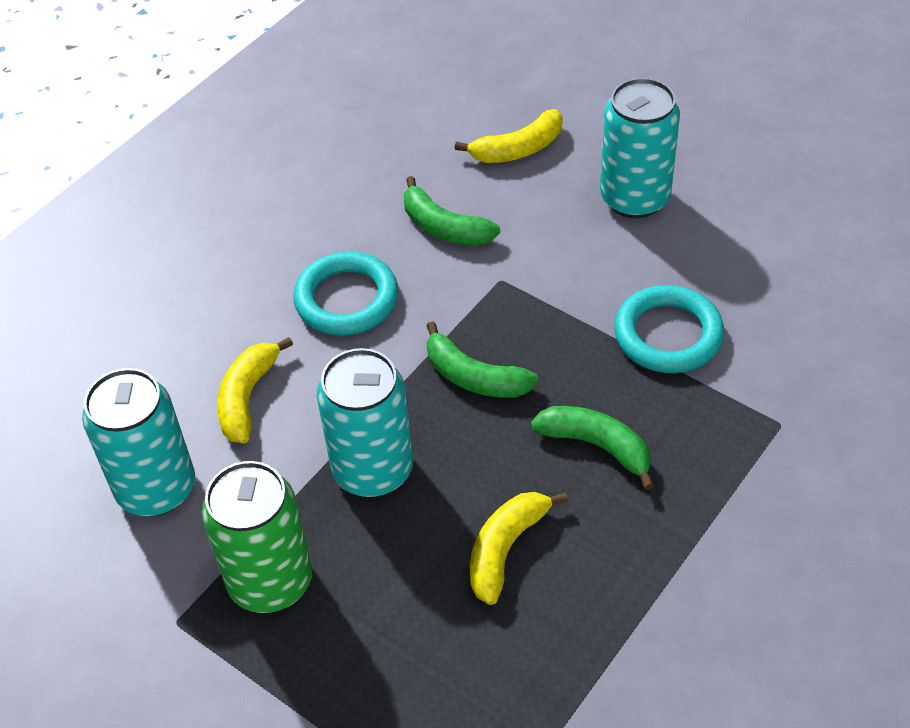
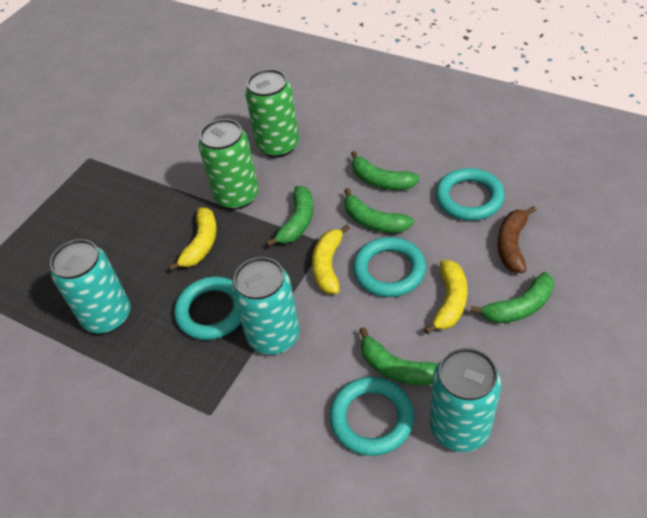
brown banana: none = 0 -> [497,206,536,273] = 1
green banana: [404,176,500,245] [426,322,538,398] [531,406,654,490] = 3 -> [266,186,313,246] [344,188,414,233] [351,151,420,190] [359,327,438,385] [470,272,554,323] = 5
green can: [202,461,312,613] = 1 -> [199,119,259,210] [245,69,299,158] = 2
turquoise ring: [293,252,398,336] [614,285,724,373] = 2 -> [174,276,241,340] [330,377,414,456] [353,237,426,297] [436,168,505,221] = 4

